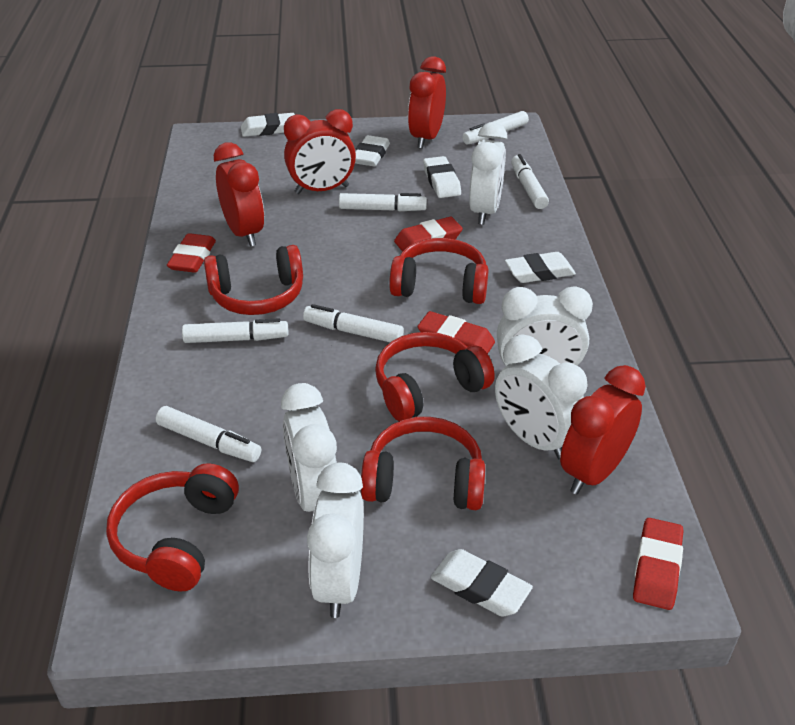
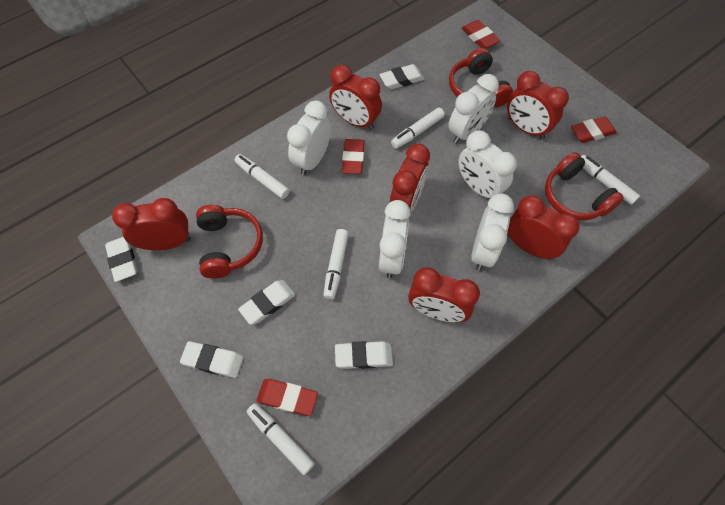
red clock: [214,142,264,246] [284,109,356,194] [408,57,446,149] [560,365,646,494] = 4 -> [112,198,191,250] [329,65,382,130] [390,143,430,212] [408,267,480,322] [507,71,569,139] [507,195,580,259] = 6
red headphones: [106,463,239,592] [204,245,303,315] [361,417,485,510] [375,332,495,421] [389,238,488,304] = 5 -> [196,205,263,278] [449,48,513,107] [545,152,624,220] = 3
white marker: [156,406,261,462] [182,319,288,343] [303,304,404,342] [339,193,427,211] [462,111,529,145] [511,154,549,209] = 6 -> [234,154,290,199] [246,403,315,475] [323,229,349,300] [391,107,445,149] [581,155,640,205] = 5

